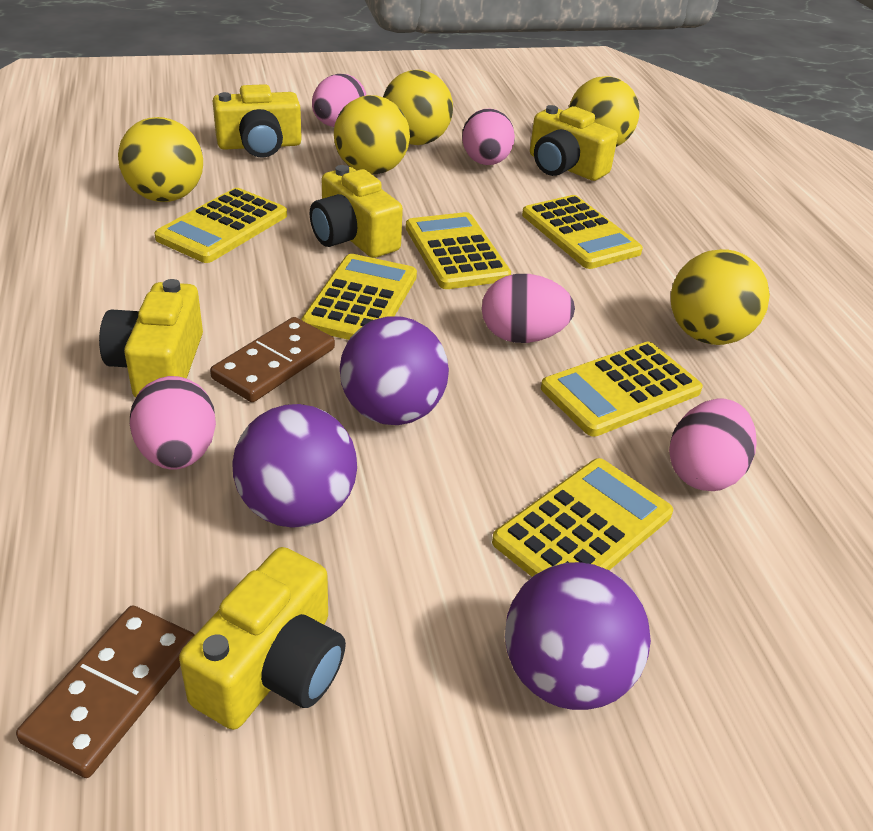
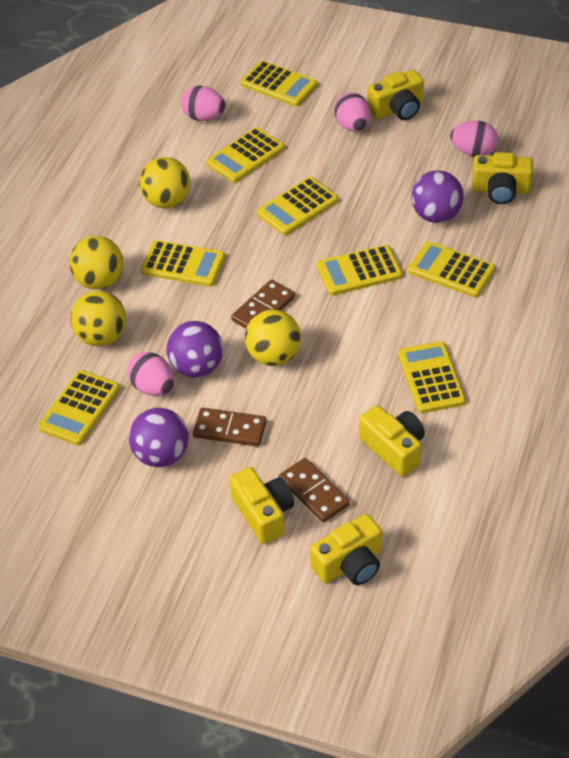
brown domino: [16,605,195,778] [210,317,335,402] = 2 -> [193,407,267,447] [231,279,295,329] [279,458,350,523] = 3
pink egg: [130,376,216,469] [312,74,367,127] [462,108,515,165] [482,274,575,343] [669,398,757,491] = 5 -> [127,352,174,396] [181,86,225,121] [334,92,371,132] [450,121,498,157] = 4
yellow ball: [118,117,203,202] [334,95,410,174] [383,70,453,145] [569,76,640,147] [671,249,770,345] = 5 -> [69,236,123,289] [70,291,126,346] [139,157,191,209] [245,310,301,366] = 4
yellow calculator: [154,188,287,263] [301,254,417,340] [406,212,511,289] [492,458,673,577] [522,195,643,269] [541,342,703,437] = 6 -> [38,370,120,445] [140,240,225,287] [206,127,284,183] [241,60,317,106] [257,177,338,235] [317,245,402,295] [398,341,466,413] [408,241,495,297] = 8

